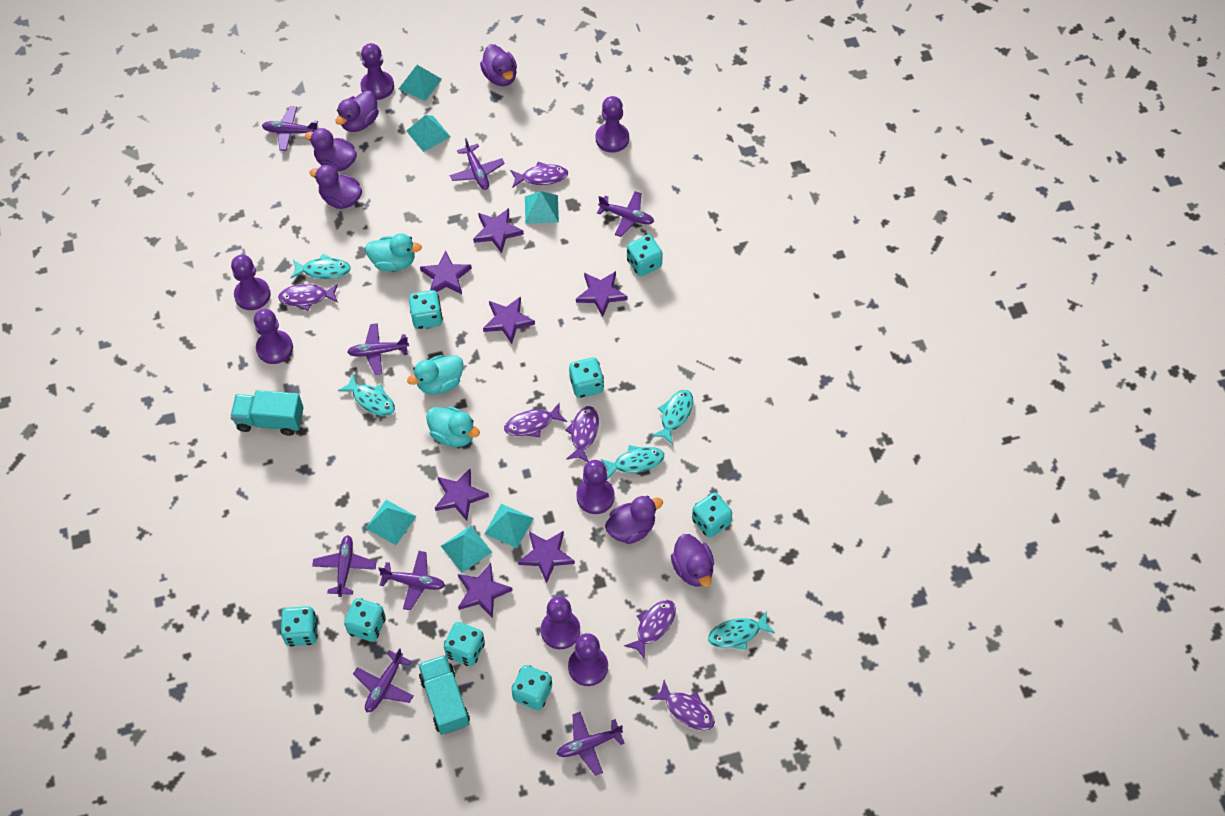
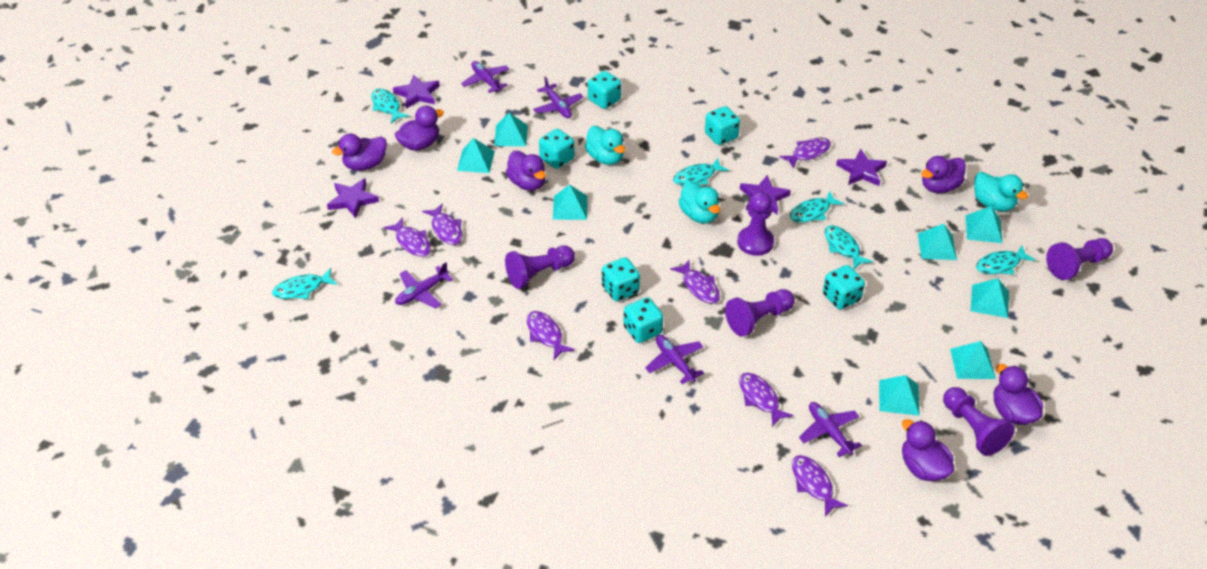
purple fish: [278,284,338,311] [504,402,567,437] [510,162,568,188] [565,406,599,462] [624,600,676,660] [650,680,715,731] = 6 -> [384,217,431,256] [422,204,463,245] [527,311,575,360] [670,260,720,304] [739,373,794,427] [779,137,831,169] [792,455,848,517] = 7
purple pawn: [231,255,271,310] [254,309,293,364] [360,43,394,100] [541,596,580,649] [568,633,608,686] [576,460,615,514] [596,96,629,153] = 7 -> [505,245,575,289] [725,289,795,337] [737,192,774,256] [943,387,1015,456] [1046,238,1113,280] = 5
purple plane: [262,106,318,151] [312,535,376,597] [347,323,409,375] [353,648,414,712] [378,551,445,610] [450,138,505,190] [557,712,625,776] [597,191,654,237] = 8 -> [395,262,453,309] [461,61,509,93] [533,76,583,118] [645,335,704,384] [799,402,862,457] = 5
purple star: [420,250,472,294] [435,469,489,521] [458,563,513,618] [473,208,524,253] [483,296,535,344] [518,531,575,583] [576,271,628,317] = 7 -> [327,178,379,218] [393,75,440,109] [740,175,791,214] [836,149,887,186] = 4
turquoise dice: [280,606,318,646] [344,598,386,642] [409,290,443,329] [444,622,485,666] [512,665,552,710] [569,357,604,398] [627,235,663,276] [692,492,732,538] = 8 -> [539,129,575,169] [588,71,621,109] [602,257,640,301] [624,297,663,343] [705,106,740,145] [823,265,865,310] = 6
turquoise fish: [291,254,351,279] [338,374,395,416] [600,445,664,479] [652,390,693,445] [708,611,775,650] = 5 -> [272,268,337,299] [371,88,409,123] [673,158,729,186] [790,191,844,223] [824,225,873,270] [976,245,1036,275] = 6
turquoise pyramid: [366,500,417,545] [399,65,442,101] [406,115,450,152] [441,525,492,573] [484,504,534,548] [525,191,559,224] = 6 -> [457,138,495,173] [494,112,528,146] [553,185,588,220] [879,375,920,416] [918,224,957,260] [950,341,996,379] [966,206,1002,243] [970,278,1009,318] = 8
turquoise truck: [230,390,303,436] [418,655,470,735] = 2 -> none = 0

